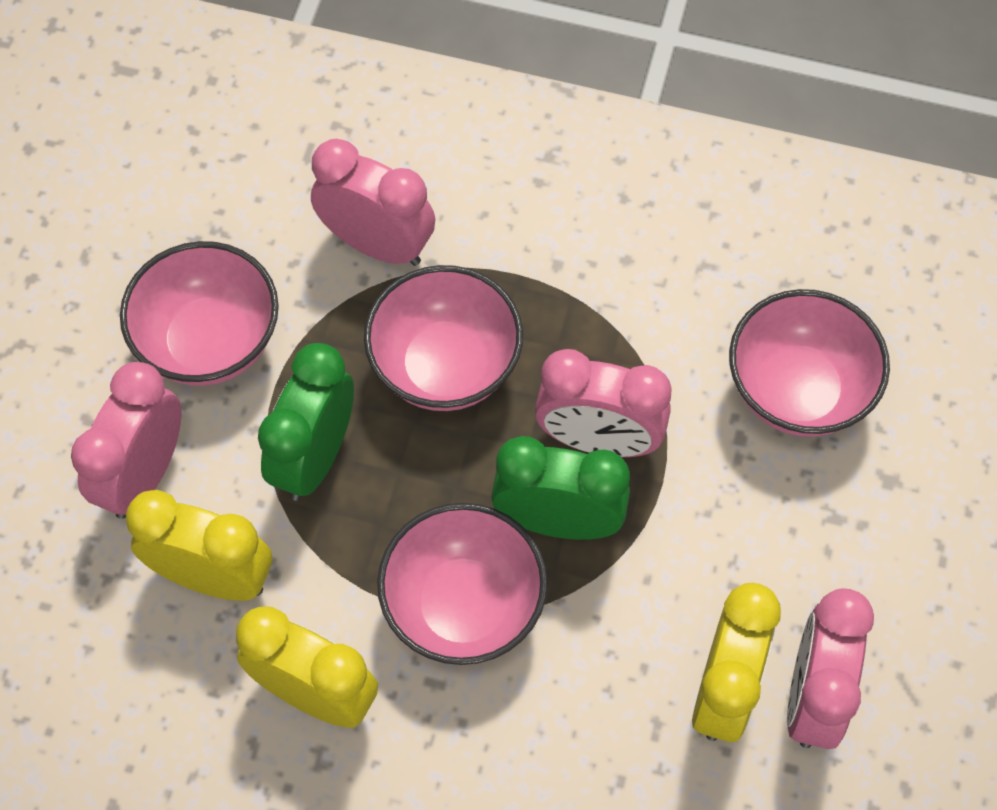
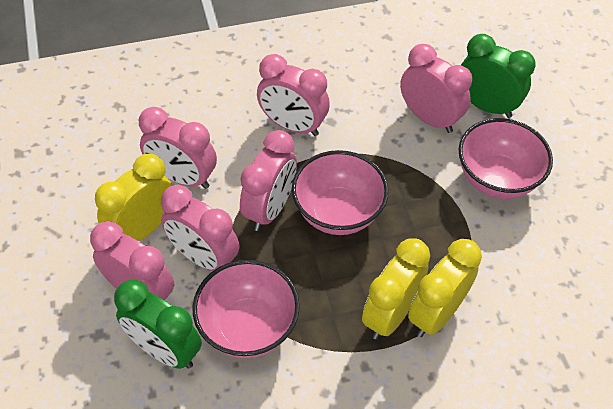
pink bowl: [120,241,279,386] [364,265,523,411] [377,503,547,665] [729,289,890,437] = 4 -> [192,260,300,358] [292,150,389,235] [459,118,553,199] = 3
pink clock: [71,362,182,519] [311,139,435,266] [535,349,671,457] [787,588,874,749] = 4 -> [90,221,174,300] [139,107,217,189] [161,185,240,271] [240,130,297,231] [257,54,330,136] [400,44,472,133] = 6

